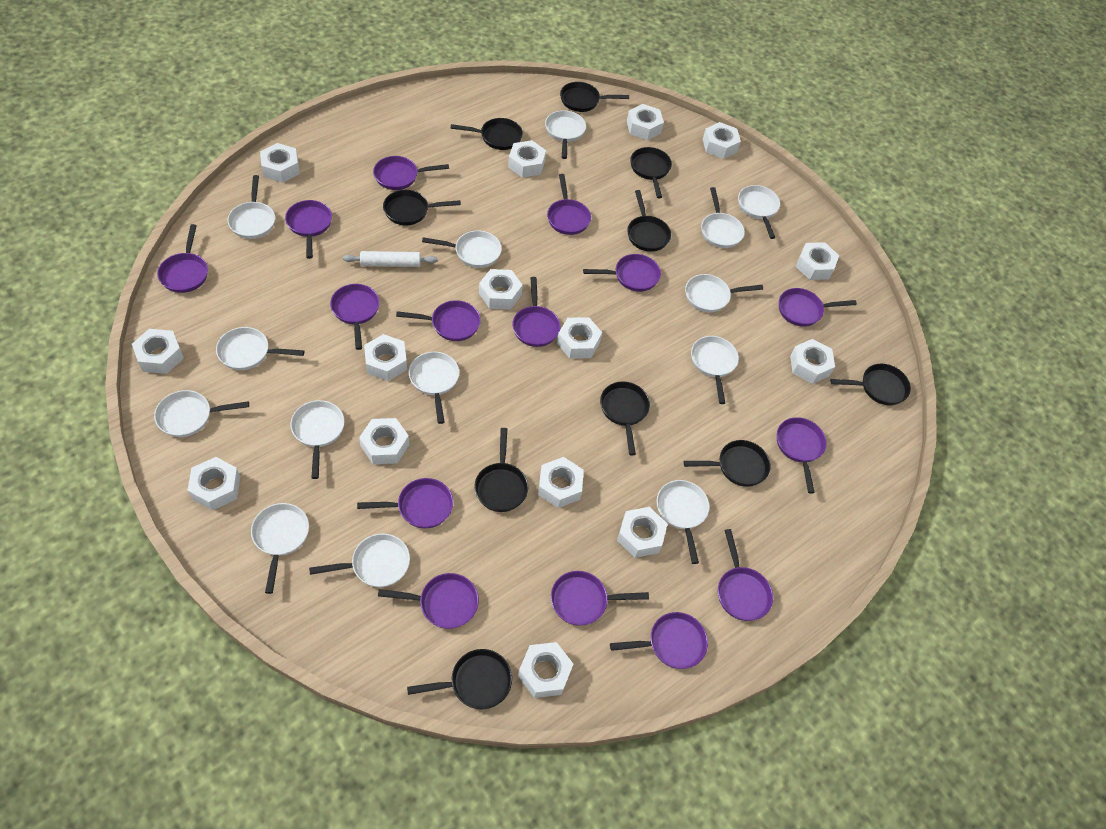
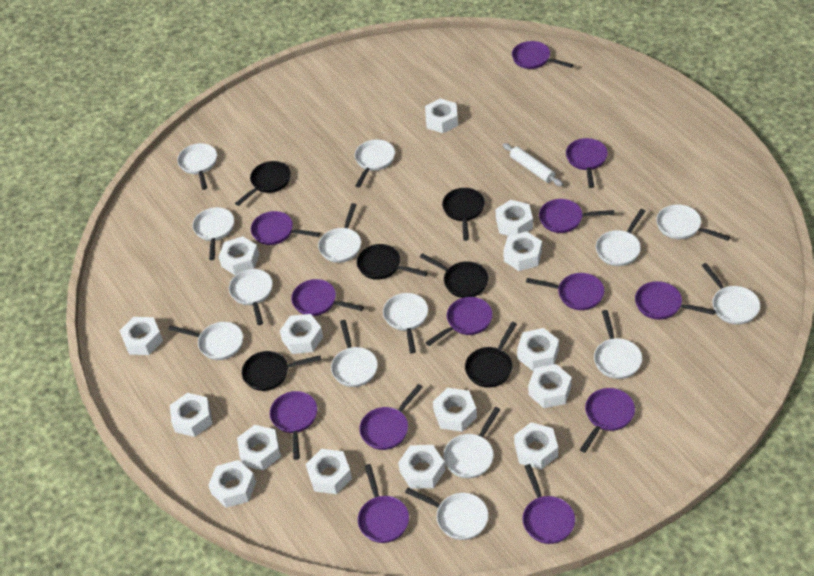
black pan: [383,190,461,225] [407,649,512,709] [451,118,523,150] [474,428,528,512] [560,82,629,112] [600,381,650,456] [627,190,671,252] [630,147,672,198] [684,440,771,487] [830,364,911,406] = 10 -> [235,161,291,206] [242,351,321,391] [357,244,428,280] [420,253,489,298] [442,188,485,241] [465,322,517,388] = 6
purple pan: [157,224,208,293] [285,200,332,259] [330,284,380,350] [357,478,453,529] [373,156,449,190] [378,573,479,629] [396,300,481,341] [512,277,560,347] [547,174,591,235] [551,571,649,626] [583,254,661,292] [610,612,708,669] [718,529,773,621] [777,417,827,494] [779,288,857,327] = 15 -> [251,211,320,245] [270,391,317,460] [291,279,364,316] [358,464,409,543] [359,384,423,450] [425,297,493,346] [512,41,573,69] [522,464,575,544] [526,273,604,310] [539,199,614,233] [566,138,608,188] [580,388,635,453] [635,281,715,320] = 13

